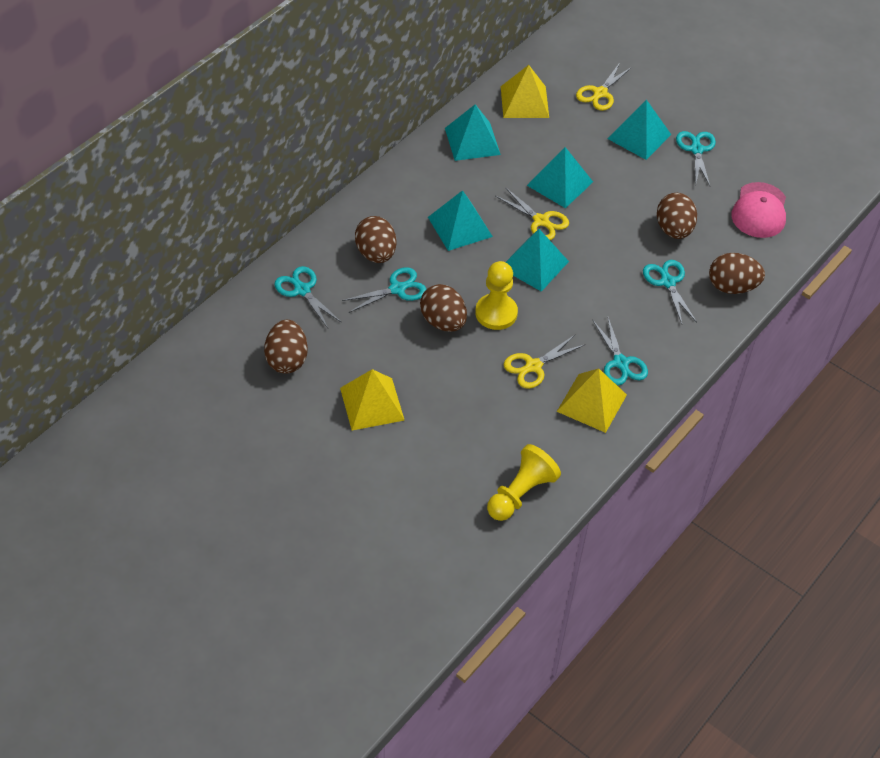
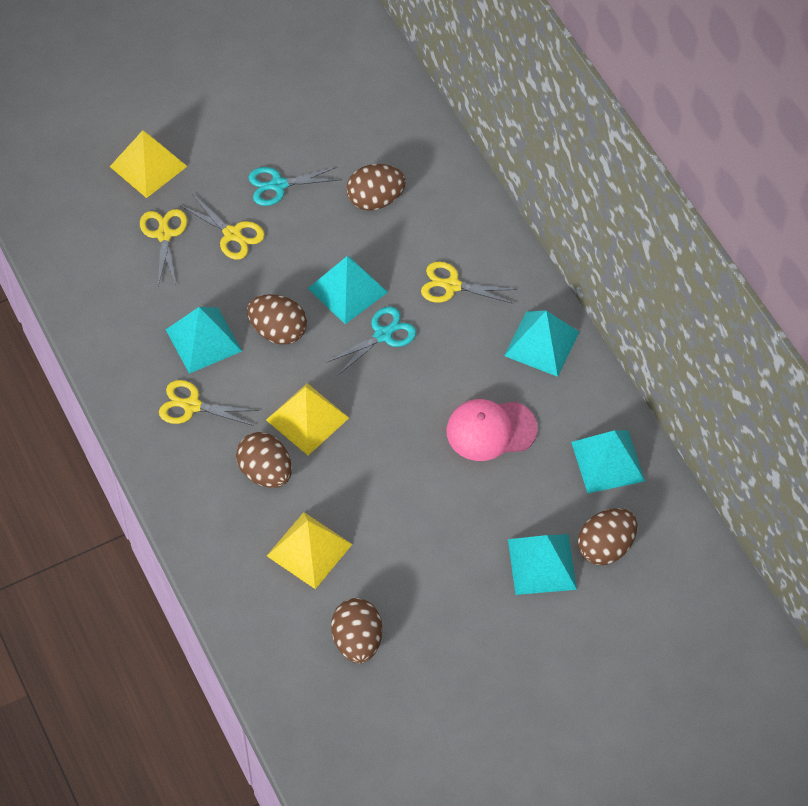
turquoise scissors: [274,266,342,328] [342,267,427,313] [593,317,648,385] [643,260,697,324] [676,131,716,186] = 5 -> [248,167,341,206] [326,307,416,376] = 2
yellow pawn: [475,261,518,330] [487,444,561,521] = 2 -> none = 0
yellow scissors: [496,187,569,240] [503,335,586,389] [576,63,632,111] = 3 -> [140,209,188,286] [159,380,259,426] [181,194,265,260] [421,261,517,304] = 4

